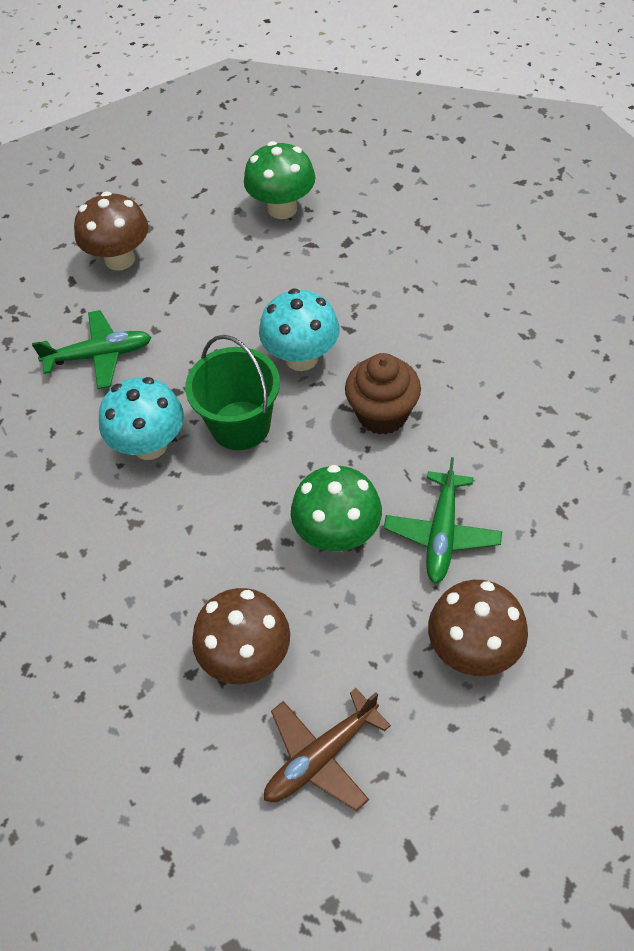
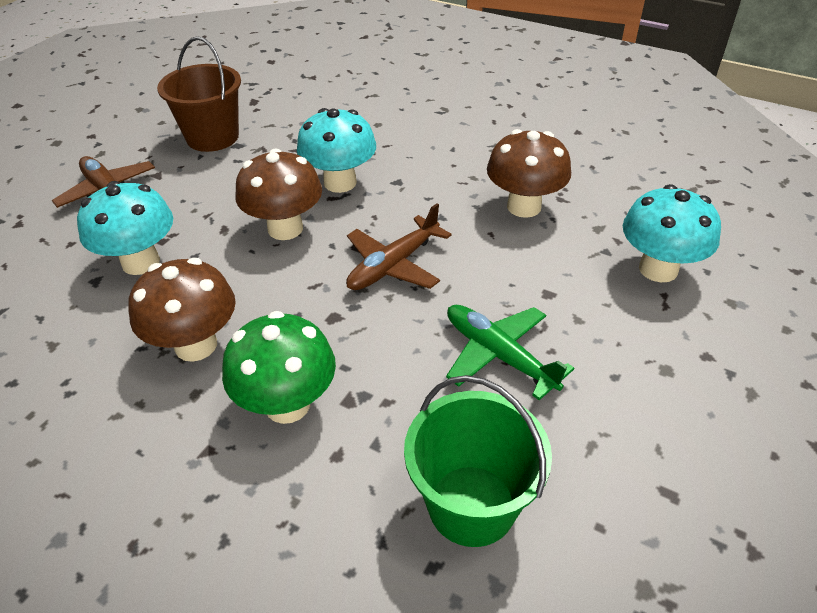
brown bucket: none = 0 -> [157,36,241,152] = 1
brown cupcake: [345,353,421,435] = 1 -> none = 0
brown plane: [264,688,391,811] = 1 -> [52,156,155,208] [346,203,452,290] = 2
green mushroom: [244,141,315,219] [291,465,382,552] = 2 -> [222,311,336,424] = 1
green plane: [32,310,151,389] [384,457,502,584] = 2 -> [446,305,574,400] = 1
turquoise mushroom: [99,377,184,460] [259,288,339,371] = 2 -> [77,181,173,275] [297,108,376,193] [623,184,721,282] = 3

